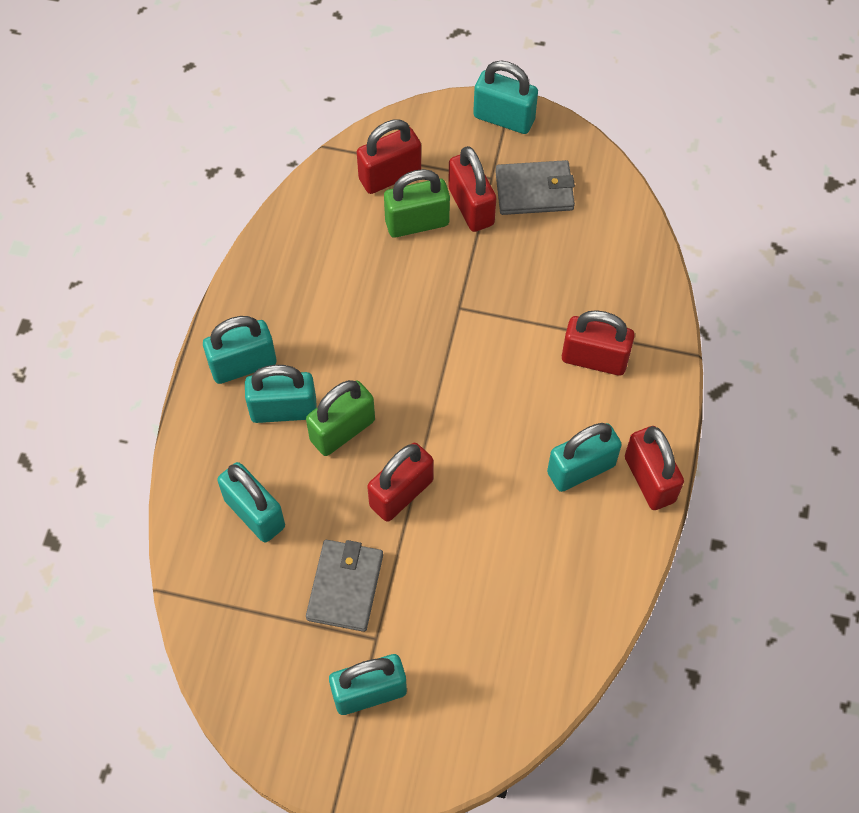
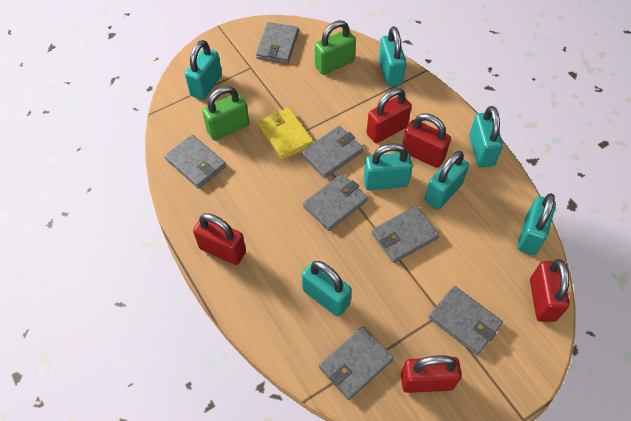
grey wallet: [306,540,383,632] [495,160,575,215] = 2 -> [164,134,226,189] [256,22,299,63] [301,126,363,178] [303,174,368,231] [319,326,394,400] [372,206,440,263] [429,286,503,355] = 7
turquoise padlock: [203,316,276,384] [217,462,285,542] [245,365,317,423] [329,654,407,715] [473,61,538,134] [547,423,622,492] = 6 -> [185,40,222,100] [302,261,352,317] [364,143,413,190] [379,26,406,87] [424,151,469,210] [469,106,503,167] [517,193,556,255] = 7
yellow wallet: none = 0 -> [258,108,313,160] = 1

